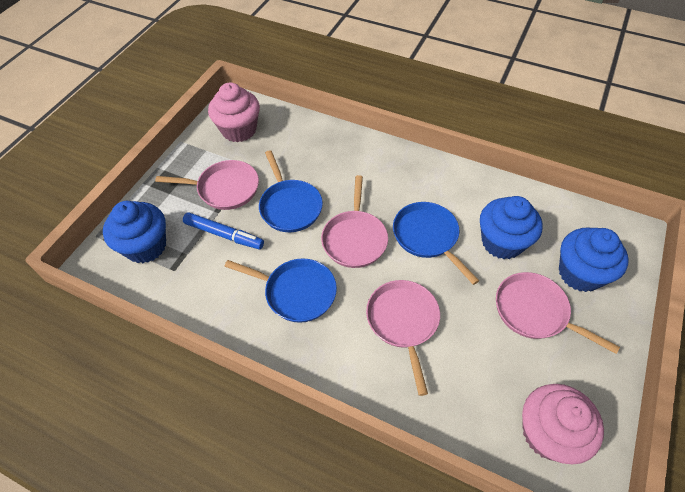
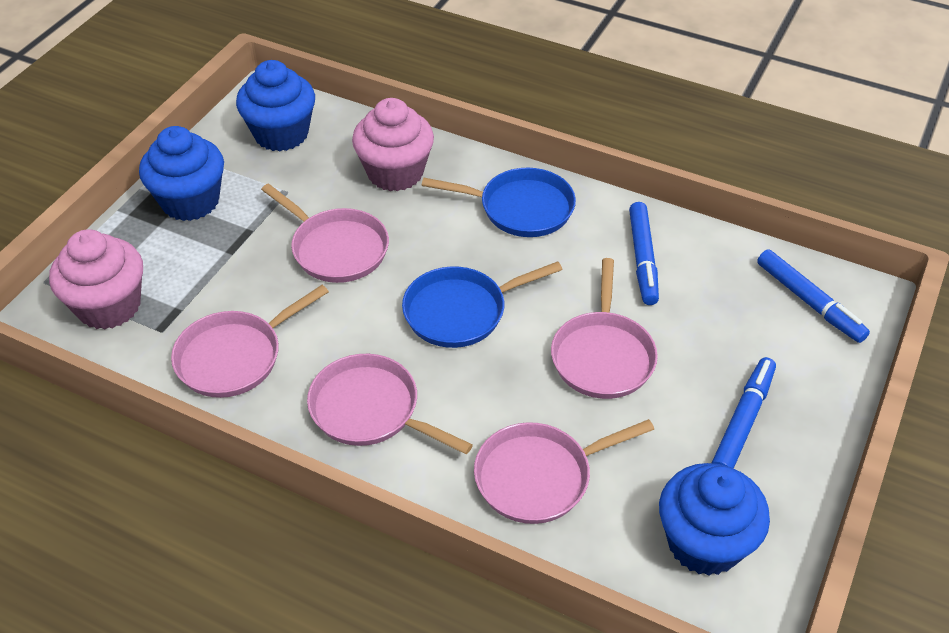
blue marker: [183,212,264,249] = 1 -> [629,202,659,305] [712,357,776,469] [757,249,870,343] = 3
blue pan: [224,258,337,323] [259,150,323,232] [393,202,479,285] = 3 -> [402,261,563,348] [422,168,576,237] = 2
pink pan: [155,160,259,210] [321,175,388,268] [366,280,440,396] [496,272,620,354] = 4 -> [171,285,329,398] [261,183,389,283] [307,354,473,454] [474,419,654,524] [551,258,658,399] = 5

